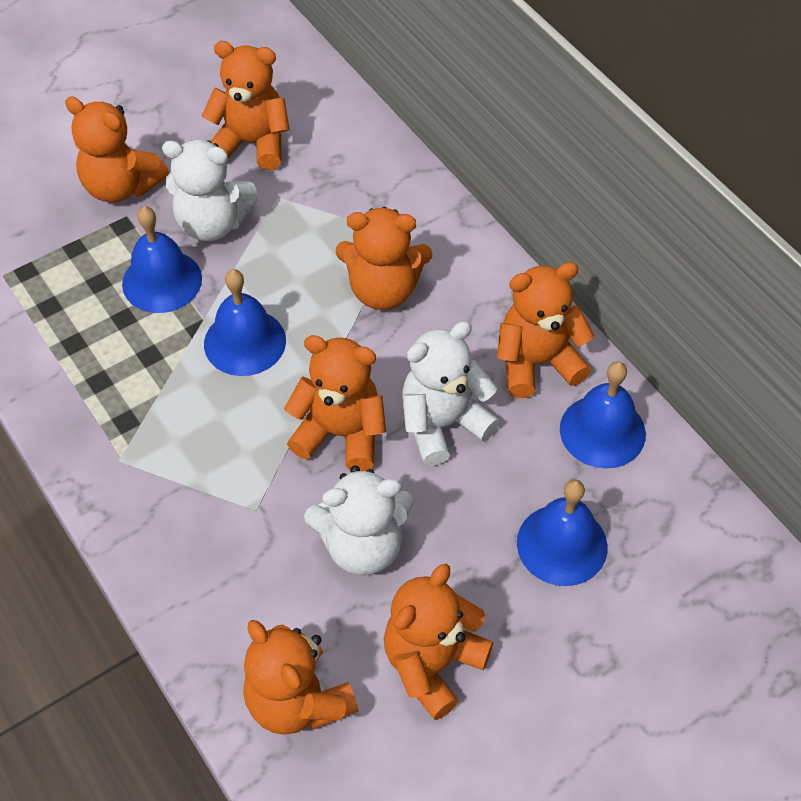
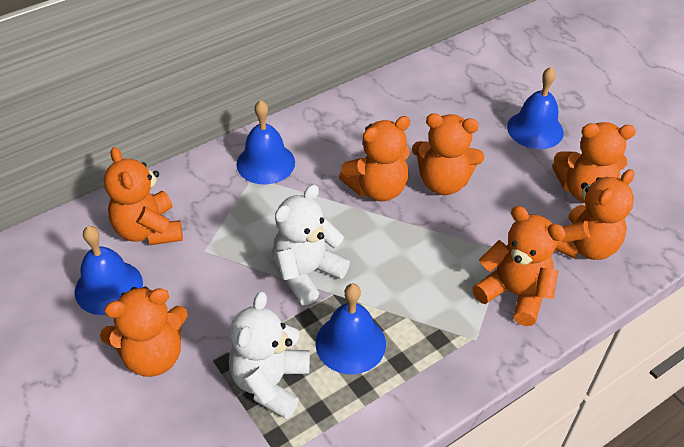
white teddy bear: [162,140,258,241] [304,465,413,575] [402,321,500,466] = 3 -> [229,292,310,419] [273,184,350,305] = 2

